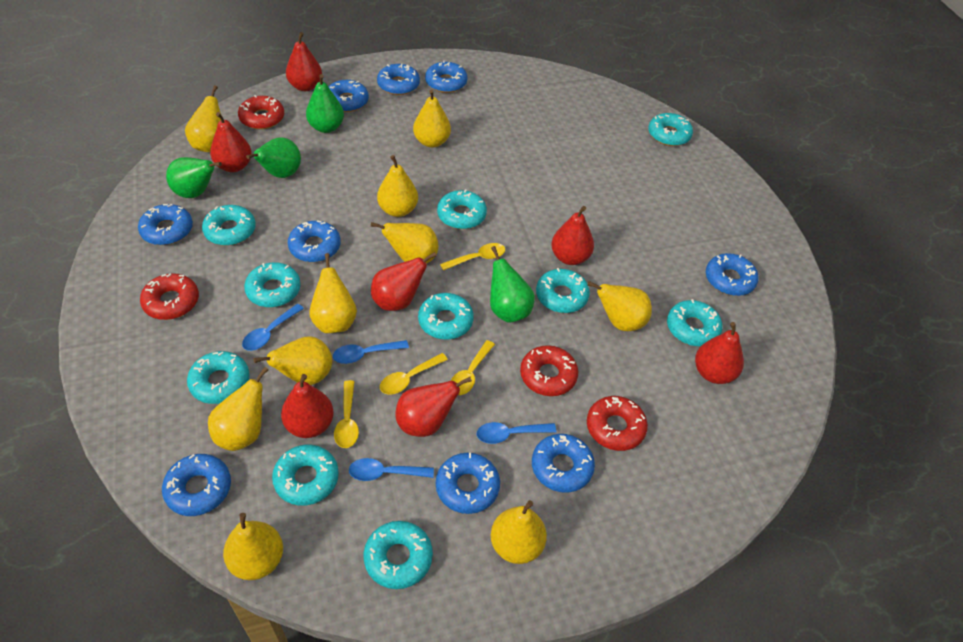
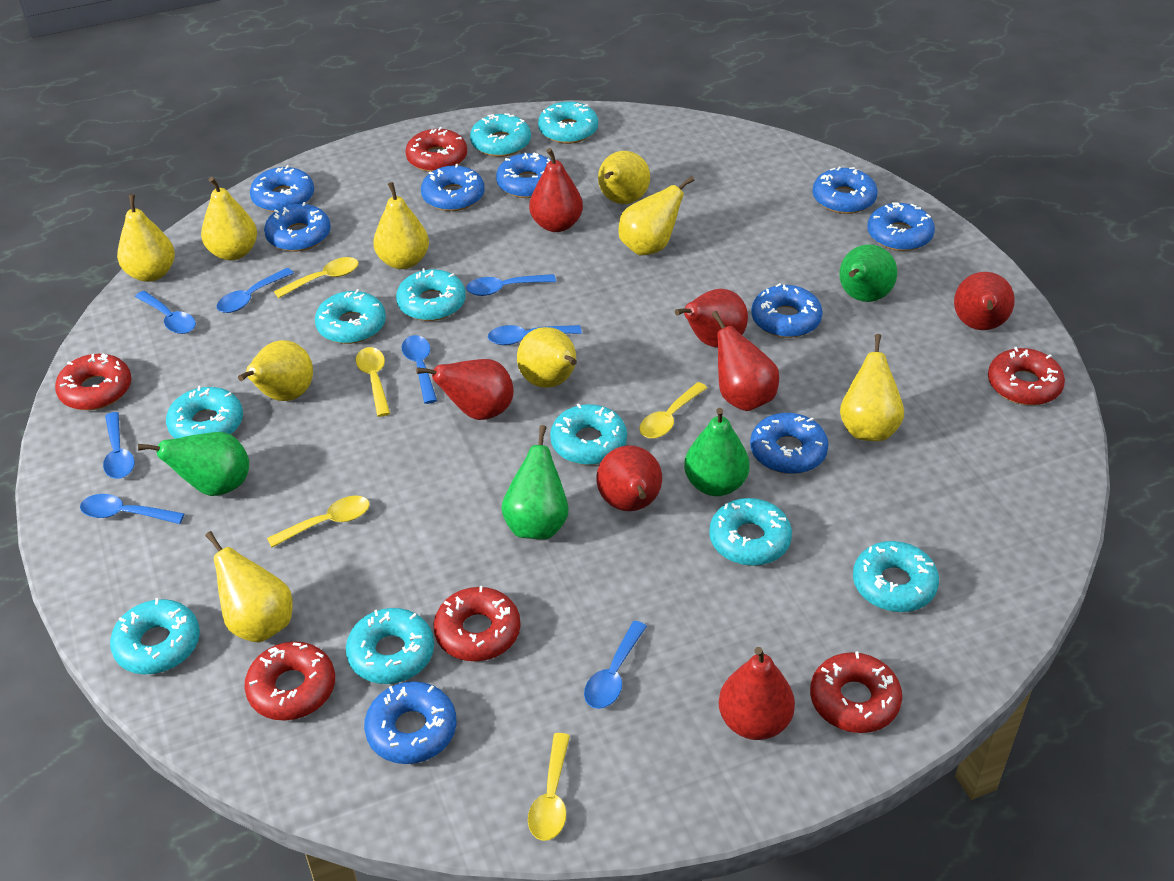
blue spoon: [242,304,304,351] [333,340,409,364] [349,458,434,481] [477,422,556,444] = 4 -> [80,494,185,524] [103,412,135,479] [135,291,196,334] [217,268,294,313] [402,335,437,404] [466,274,556,296] [488,325,582,345] [584,621,647,709] = 8
red donut: [140,273,199,320] [238,95,284,129] [520,345,578,396] [587,396,648,451] = 4 -> [55,353,132,410] [244,641,335,721] [405,127,467,172] [434,586,520,661] [810,652,902,733] [988,347,1065,405] = 6
yellow pear: [185,85,221,152] [208,367,268,451] [223,513,283,580] [253,336,332,385] [309,253,357,333] [371,222,438,264] [377,155,418,217] [413,89,451,148] [491,500,547,564] [588,281,652,331] = 10 -> [117,194,175,282] [201,177,257,260] [205,531,293,643] [238,340,313,401] [373,182,429,269] [517,327,577,388] [598,151,650,204] [619,176,694,255] [840,334,904,441] = 9
yellow spoon: [334,380,359,448] [380,353,448,394] [440,243,505,271] [451,340,495,395] = 4 -> [267,496,370,548] [274,257,358,298] [356,347,390,417] [528,733,570,841] [640,382,707,438] = 5

